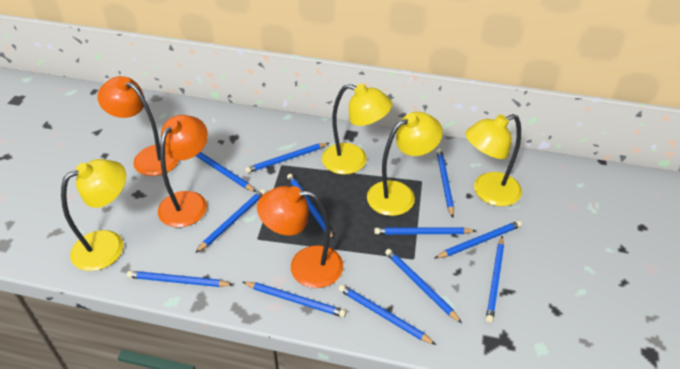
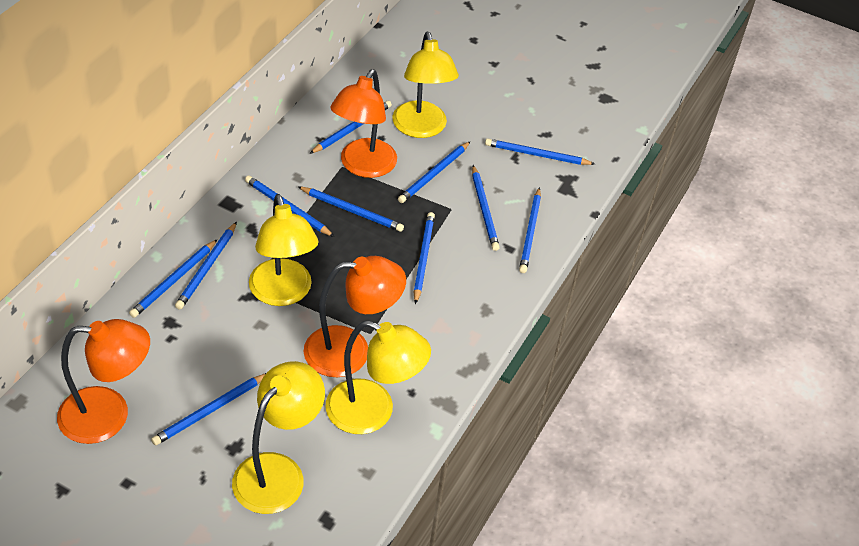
blue pencil: [127,271,234,287] [195,189,266,253] [196,152,256,192] [243,282,346,317] [245,143,329,173] [287,174,334,239] [338,285,436,345] [374,227,476,234] [385,249,462,323] [435,221,522,258] [437,148,454,218] [486,236,504,323] = 12 -> [129,239,218,318] [151,373,266,446] [175,222,237,309] [245,175,335,237] [297,186,404,232] [309,100,392,154] [398,142,470,203] [413,212,435,304] [472,165,500,251] [485,138,595,165] [519,187,541,273] = 11

